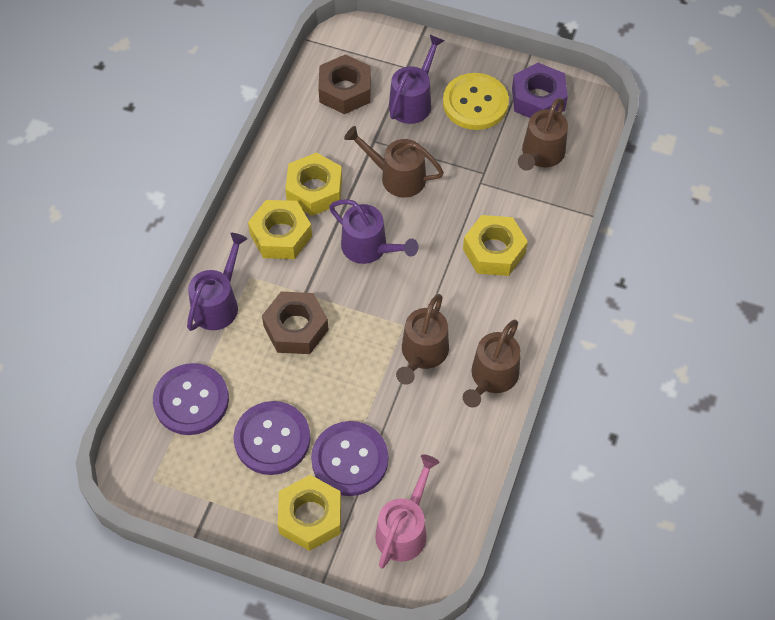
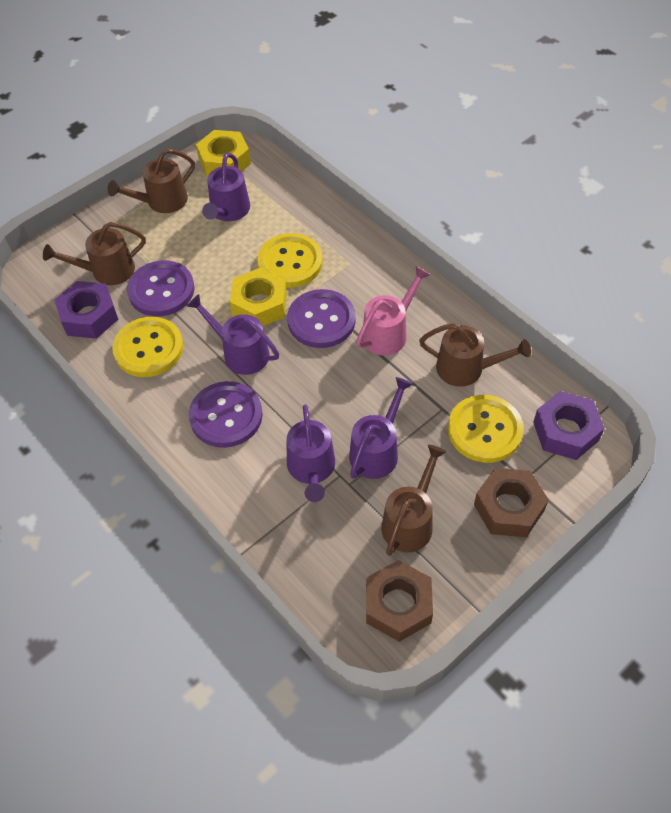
purple nut: [512,63,568,118] = 1 -> [54,281,118,339] [533,391,605,460] = 2
purple watering can: [187,233,248,331] [329,199,418,264] [389,35,444,124] = 3 -> [187,294,279,375] [202,153,250,221] [287,404,335,502] [349,377,413,479] = 4
yellow button: [443,73,509,130] = 1 -> [112,317,183,377] [257,233,323,288] [448,395,524,463] = 3
yellow nut: [248,200,312,259] [278,475,341,551] [285,152,342,216] [463,215,528,276] = 4 -> [196,130,251,177] [230,267,287,326] = 2

